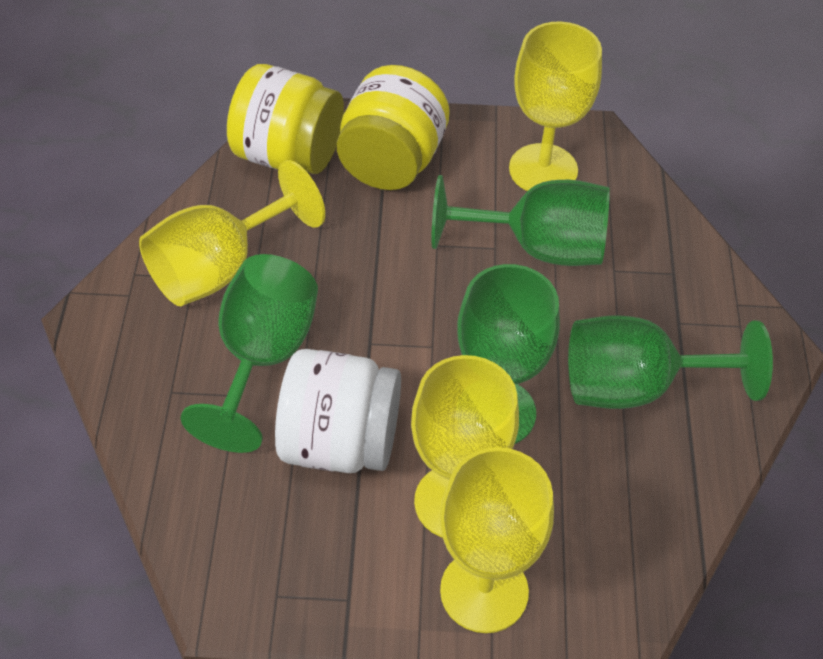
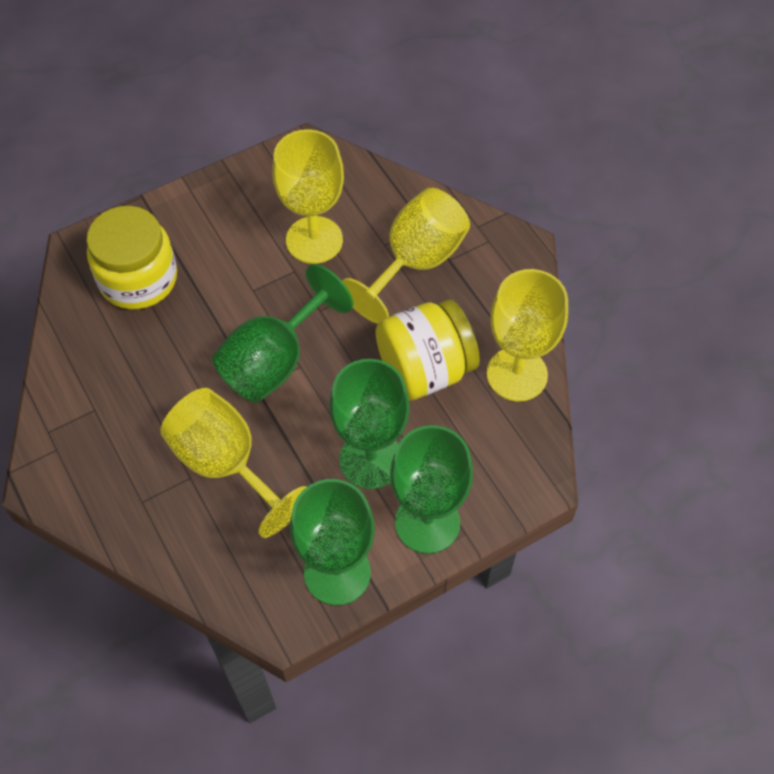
white jar: [275,349,401,473] = 1 -> none = 0

